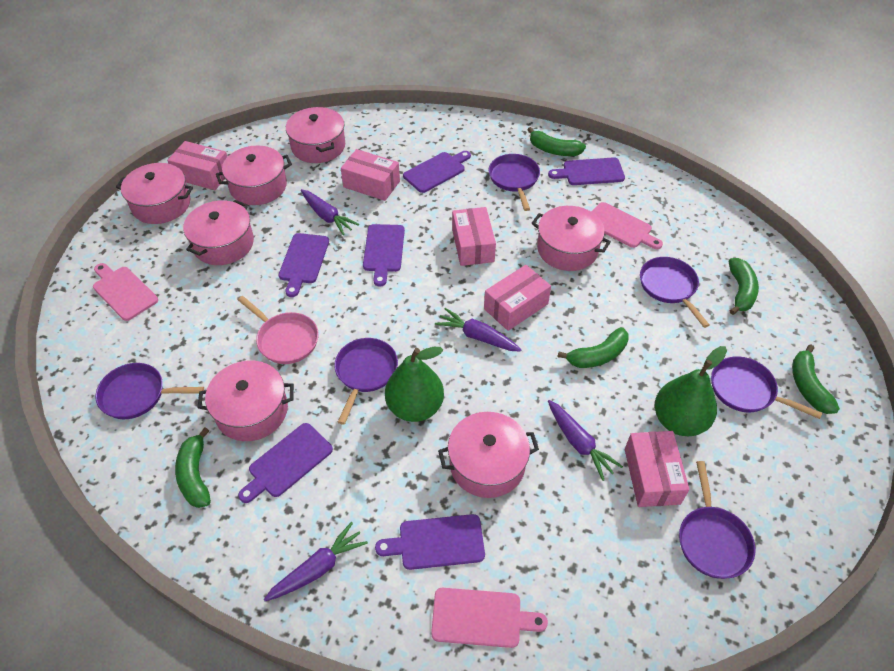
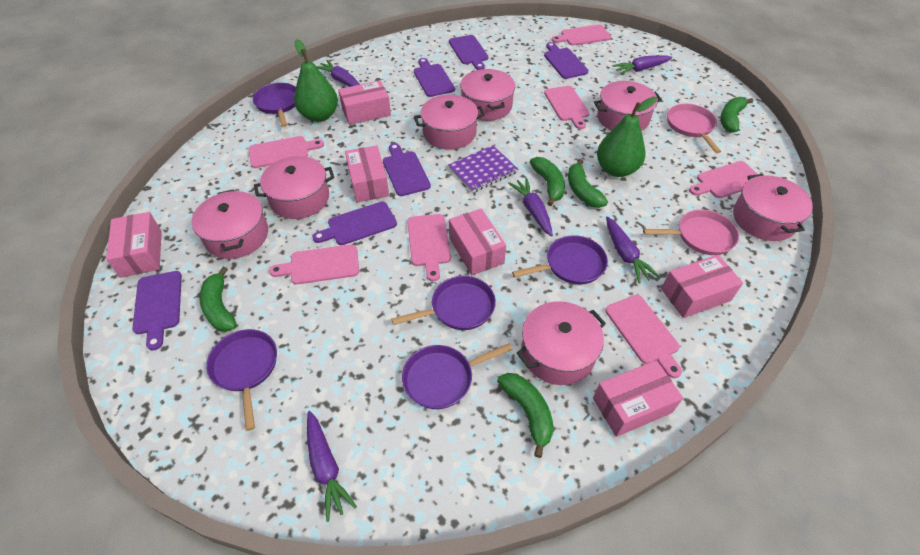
pink box: [167,141,227,190] [341,149,400,201] [452,207,496,266] [484,265,551,331] [625,431,690,507] = 5 -> [106,212,162,278] [338,80,391,125] [345,145,389,202] [449,208,506,275] [593,360,683,437] [661,255,743,318] = 6
pink cutting board: [93,263,158,321] [431,588,548,648] [591,202,663,249] = 3 -> [249,136,324,168] [269,244,359,285] [407,214,451,281] [544,86,589,129] [551,25,611,46] [605,295,682,378] [689,161,757,198] = 7
pink pan: [238,296,319,364] = 1 -> [643,210,739,255] [667,104,721,153] = 2
purple carrot: [264,522,368,601] [301,189,359,235] [435,308,521,351] [548,400,623,481] = 4 -> [307,411,357,522] [316,60,360,87] [508,178,553,237] [606,217,660,284] [612,55,672,75] = 5
purple notebook: none = 0 -> [448,145,518,193] = 1
purple pan: [95,363,204,419] [334,338,398,425] [488,154,540,211] [640,257,710,328] [679,461,755,579] [711,356,822,419] = 6 -> [206,329,277,431] [253,83,296,127] [391,276,496,330] [402,343,513,409] [512,235,608,285] = 5

